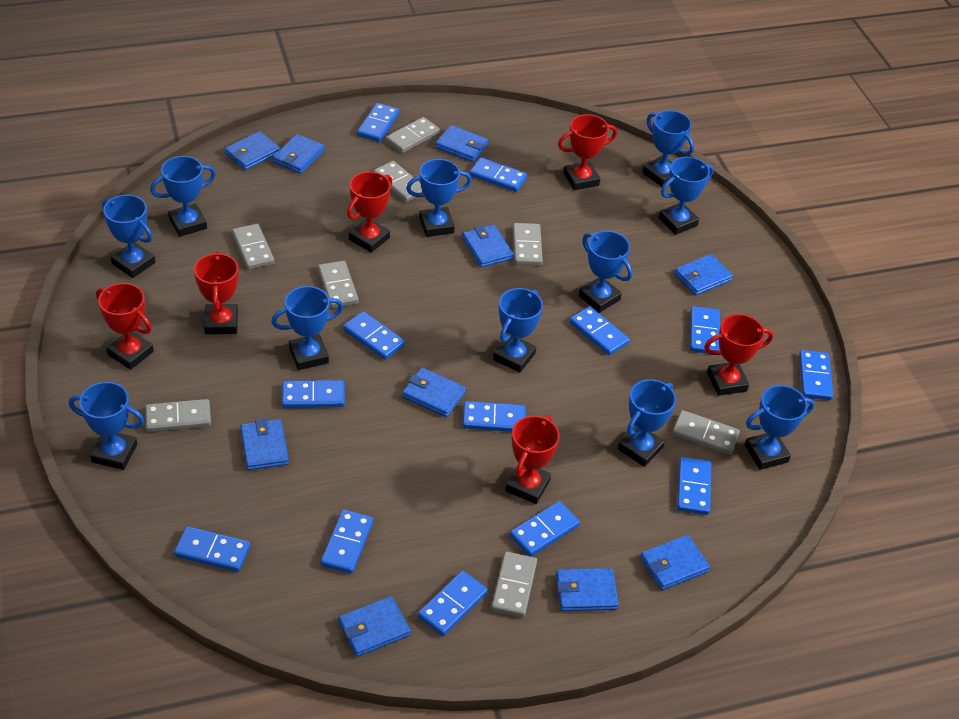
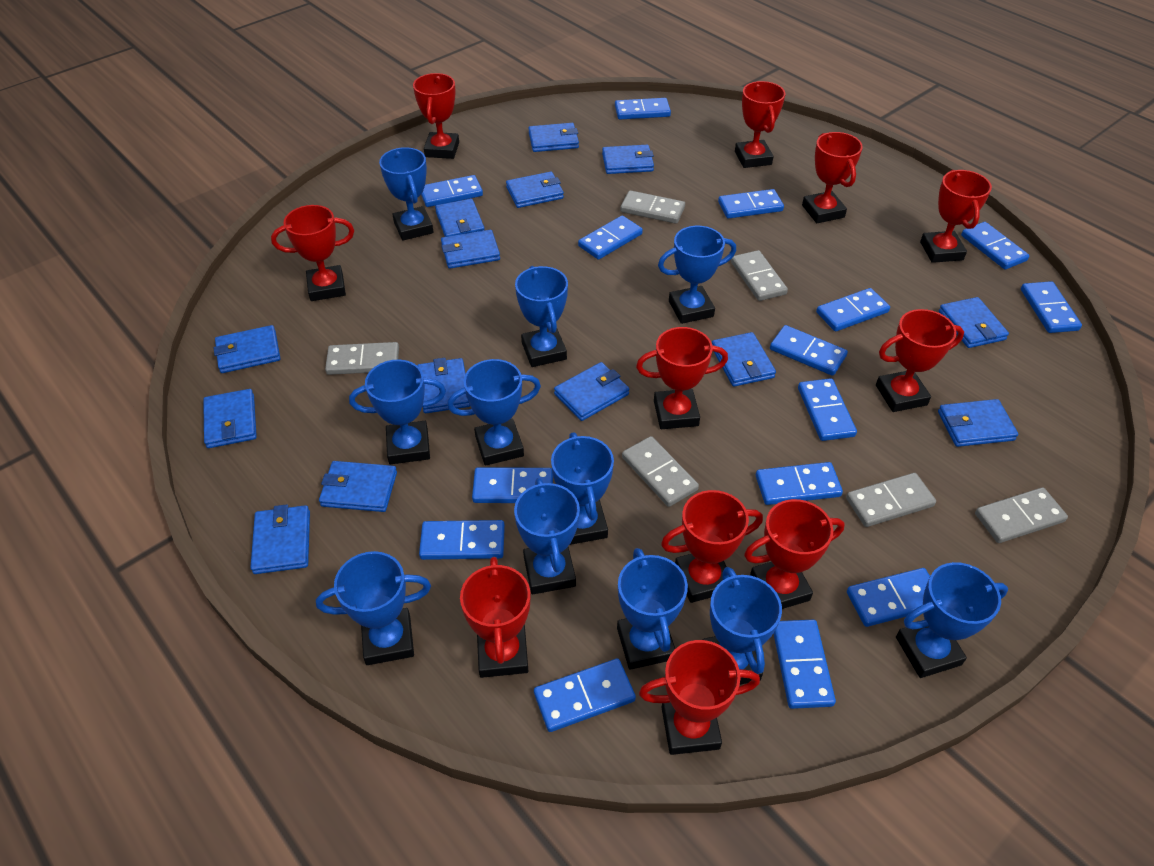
blue domino: [174,526,250,572] [282,380,345,408] [321,510,373,574] [343,311,405,360] [357,103,400,142] [418,571,488,636] [463,401,526,432] [470,157,527,192] [510,501,580,557] [569,306,630,355] [677,457,711,515] [690,306,720,354] [799,350,833,400] = 13 -> [419,520,505,560] [421,175,483,207] [472,467,553,503] [534,659,636,732] [578,216,643,260] [615,98,671,119] [718,189,784,219] [756,462,843,505] [770,325,848,376] [773,620,836,709] [798,378,857,441] [816,288,890,332] [847,568,930,627] [961,222,1029,270] [1021,281,1082,333] = 15
blue wallet: [225,131,280,170] [240,418,289,470] [273,134,325,174] [339,596,411,657] [402,368,466,417] [435,125,488,162] [462,225,514,268] [556,568,619,611] [640,535,710,590] [674,254,733,295] = 10 -> [203,389,257,448] [214,325,280,373] [250,504,310,574] [319,461,397,512] [417,358,470,413] [435,199,485,237] [441,230,500,269] [506,172,564,208] [528,123,579,152] [554,362,629,421] [602,145,654,174] [712,332,776,387] [938,399,1018,447] [939,297,1009,348] = 14
grey domino: [145,399,211,432] [232,224,275,270] [318,261,359,308] [373,161,423,202] [386,117,440,153] [491,552,537,617] [513,223,543,266] [672,410,740,455] = 8 -> [325,342,399,375] [620,190,685,224] [622,436,699,507] [731,250,788,301] [846,473,936,527] [975,487,1068,543] = 6
red trophy: [96,283,154,370] [194,251,239,334] [347,171,392,253] [505,415,560,504] [558,114,617,190] [704,314,773,396] = 6 -> [271,205,354,301] [413,73,459,159] [460,557,530,678] [636,327,728,429] [639,640,760,755] [661,490,763,603] [735,81,785,168] [744,499,845,609] [802,132,863,223] [876,309,964,412] [920,170,992,263] = 11

